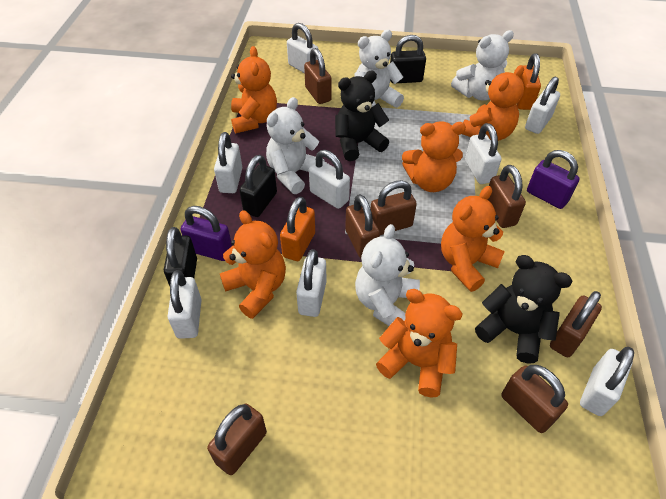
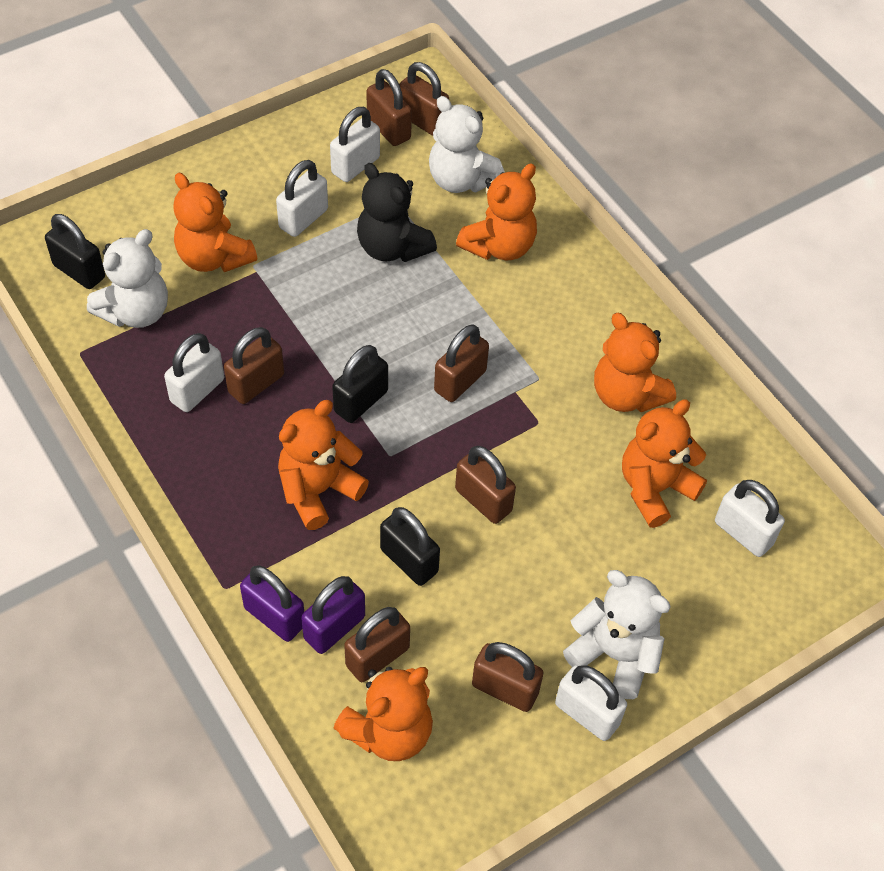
black teddy bear: [335,71,389,161] [475,255,572,364] = 2 -> [357,163,437,262] = 1
orange padlock: [280,196,315,261] [517,53,541,110] = 2 -> none = 0
white padlock: [167,270,202,339] [214,132,243,193] [287,23,319,73] [296,249,326,317] [309,150,350,209] [465,123,501,184] [525,77,560,134] [580,347,634,416] = 8 -> [164,333,224,412] [276,160,328,237] [330,107,380,182] [555,665,627,741] [715,480,785,557] = 5
white teddy bear: [266,97,325,194] [354,30,404,108] [355,224,420,326] [451,30,514,101] = 4 -> [87,229,168,328] [429,96,505,193] [563,570,671,699] = 3

